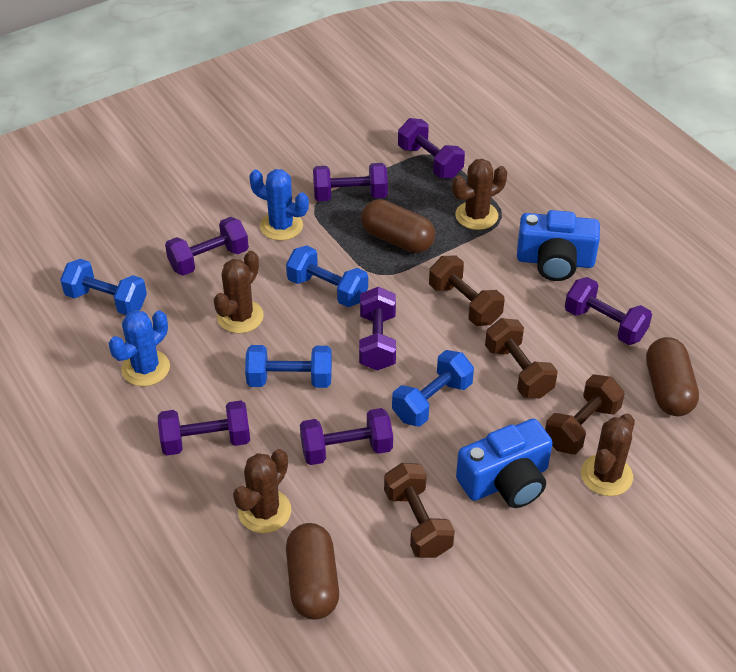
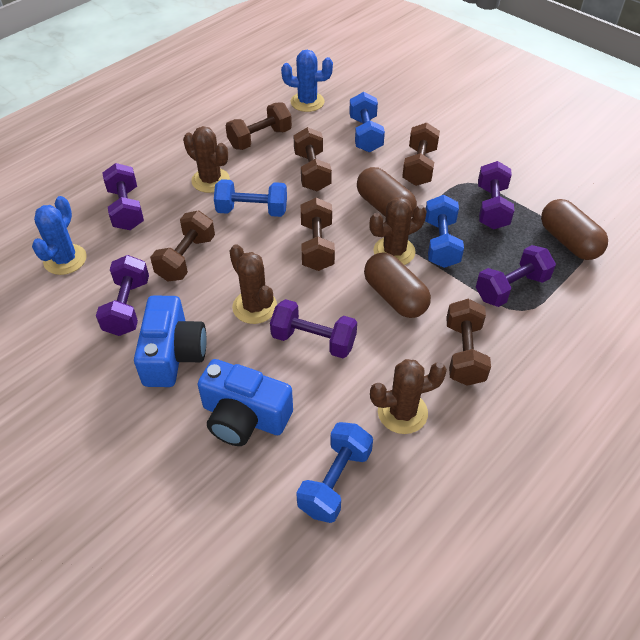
brown dumbbell: [384,463,455,558] [429,256,504,326] [485,318,558,398] [545,374,625,454] = 4 -> [150,211,215,281] [225,102,292,150] [293,127,332,191] [301,198,335,271] [402,123,440,186] [446,299,491,386] = 6
purple dumbbell: [158,401,250,455] [165,217,249,276] [300,408,393,465] [313,163,388,201] [359,287,396,371] [398,118,465,179] [565,277,652,345] = 7 -> [96,255,149,336] [103,163,144,230] [270,299,357,358] [476,245,556,307] [478,161,514,229] = 5

